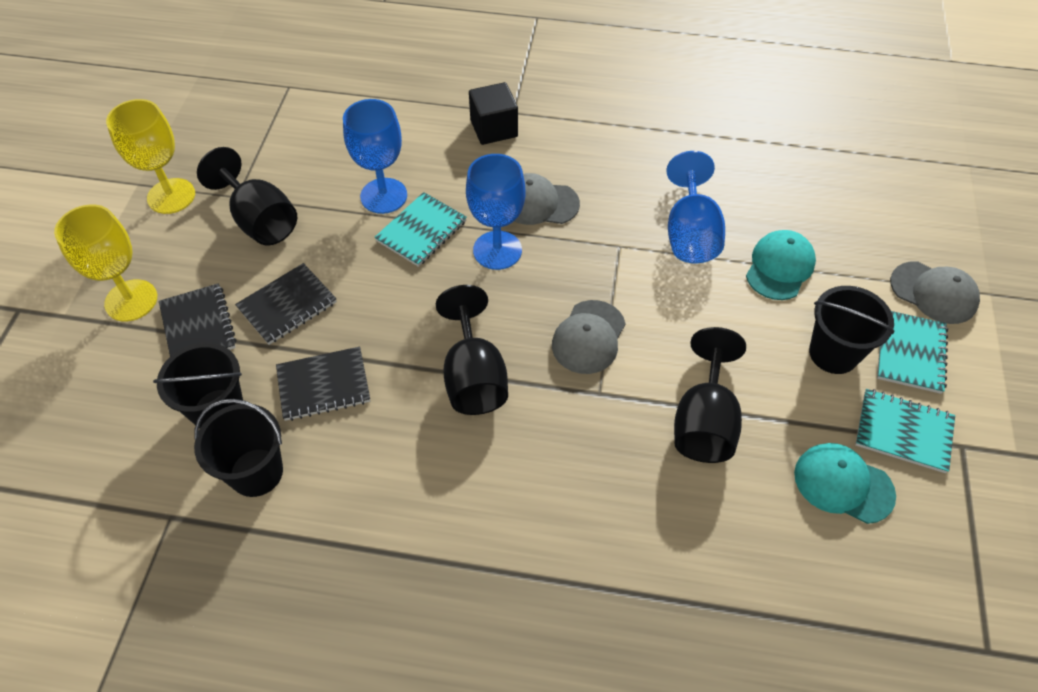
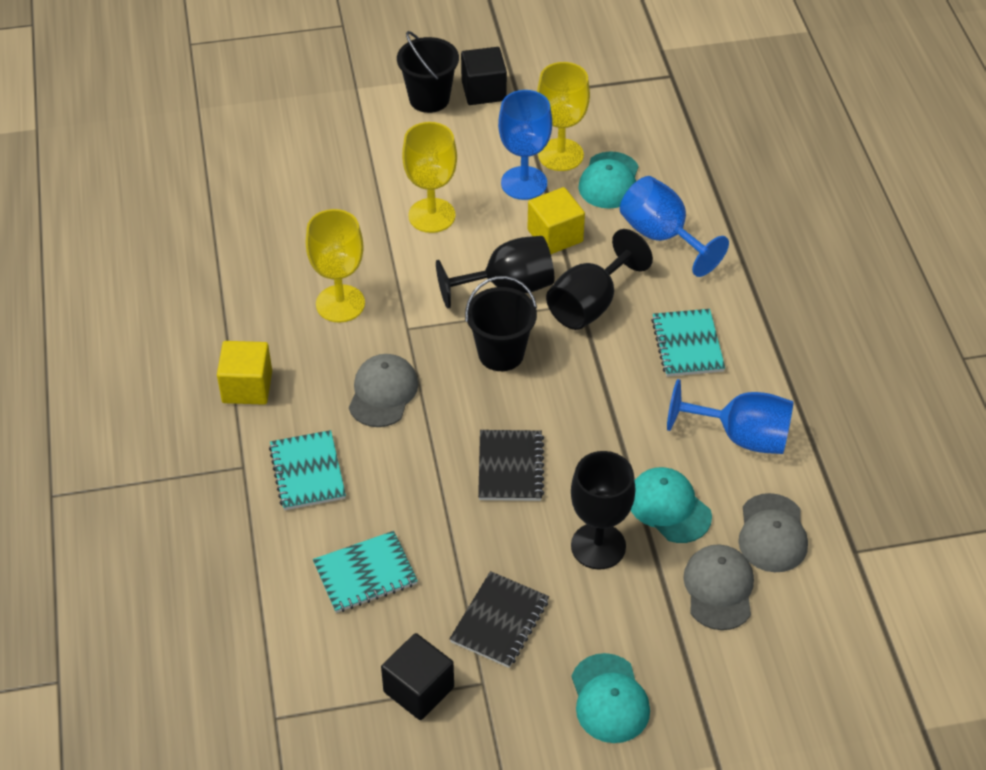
black bucket: [153,343,243,429] [194,399,283,497] [809,286,894,374] = 3 -> [397,31,459,113] [465,276,537,371] = 2
black cube: [469,82,518,145] = 1 -> [381,633,454,720] [461,47,507,105] = 2
black notebook: [159,283,236,356] [235,263,337,345] [276,346,370,421] = 3 -> [450,571,549,668] [478,430,544,501] = 2
turquoise cap: [746,230,816,300] [794,443,896,524] = 2 -> [572,653,650,743] [578,152,638,209] [631,467,712,543] = 3
yellow cube: none = 0 -> [217,341,272,405] [527,187,585,254] = 2
yellow goblet: [54,205,157,321] [106,99,195,214] = 2 -> [306,209,365,323] [402,122,457,233] [537,62,590,171] = 3

